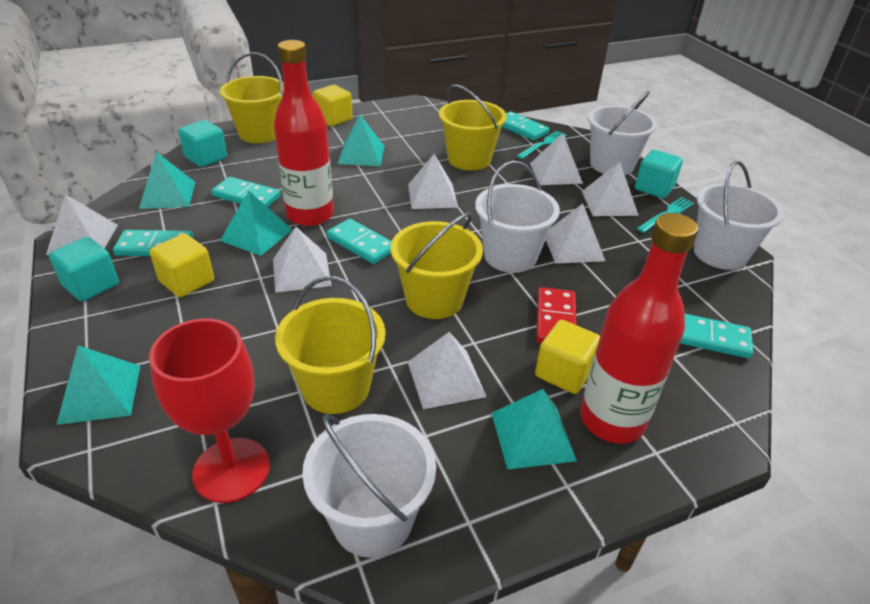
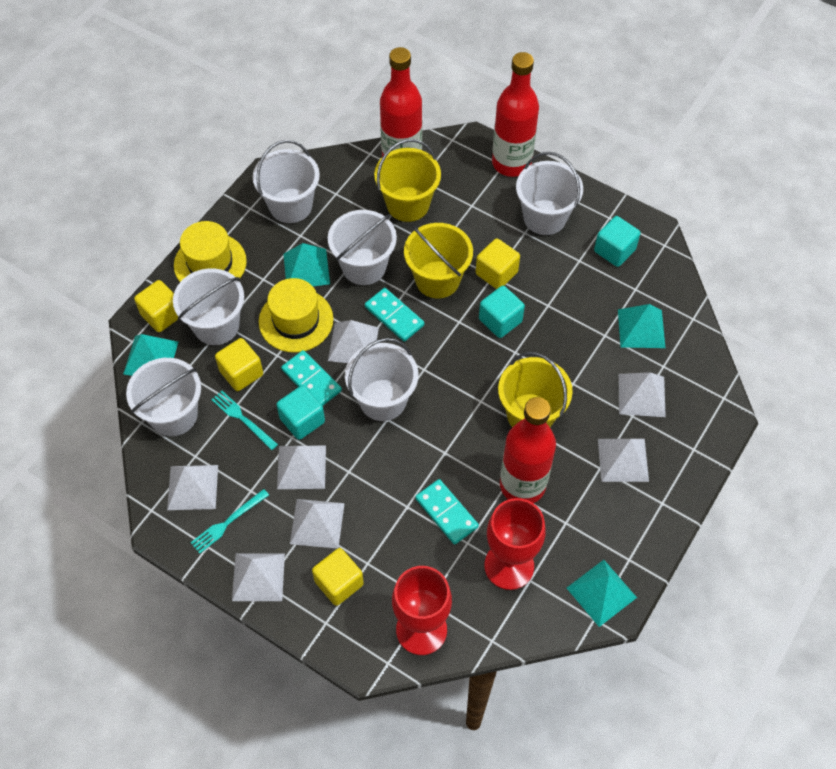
red bottle: [274,40,334,226] [580,213,698,444] = 2 -> [380,47,422,157] [492,52,539,177] [500,397,556,503] = 3
red domino: [536,287,577,343] = 1 -> none = 0
red goblet: [149,319,270,503] = 1 -> [392,566,452,655] [484,498,545,590] = 2
turquoise domino: [113,230,193,256] [211,177,280,207] [327,219,392,264] [502,111,549,141] [680,314,753,359] = 5 -> [281,350,342,406] [365,288,424,342] [415,479,479,545] = 3
turquoise pyramid: [56,345,140,425] [139,152,196,209] [220,191,292,256] [338,115,385,166] [491,389,577,470] = 5 -> [123,334,178,376] [283,243,330,286] [567,560,637,627] [618,304,665,348] = 4
white bucket: [302,414,436,558] [475,161,560,273] [588,91,657,175] [694,161,784,270] = 4 -> [126,358,201,436] [173,268,244,345] [253,140,320,223] [328,210,397,285] [345,338,418,421] [516,152,583,235] = 6
yellow bucket: [220,52,284,143] [275,276,385,414] [391,212,483,319] [439,84,507,170] = 4 -> [374,139,441,222] [404,223,473,298] [498,352,573,427] = 3
yellow cube: [150,234,214,297] [312,85,353,126] [535,320,600,394] = 3 -> [134,280,178,332] [215,338,263,391] [312,548,364,606] [476,238,520,289] = 4
yellow hat: none = 0 -> [174,221,247,282] [259,278,333,353] = 2

